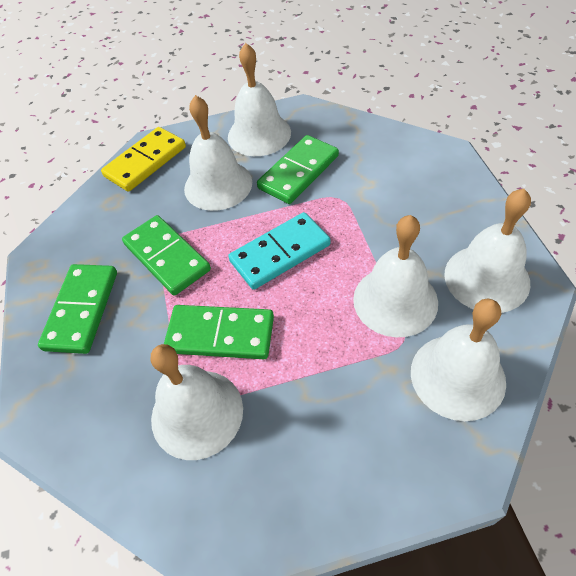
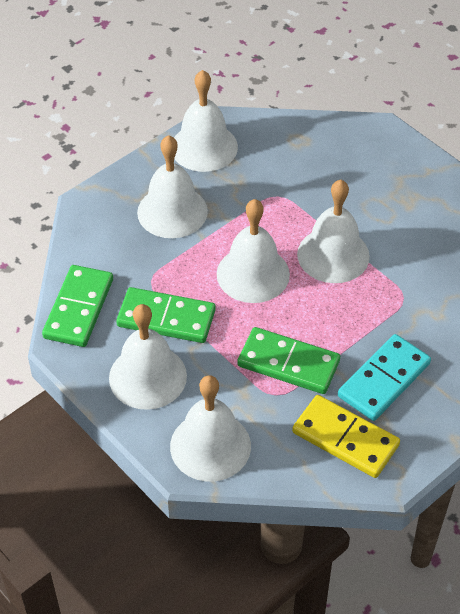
green domino: [38,264,117,354] [122,215,211,296] [164,305,274,359] [257,135,339,204] = 4 -> [42,265,113,347] [116,287,216,343] [237,327,340,394] = 3

